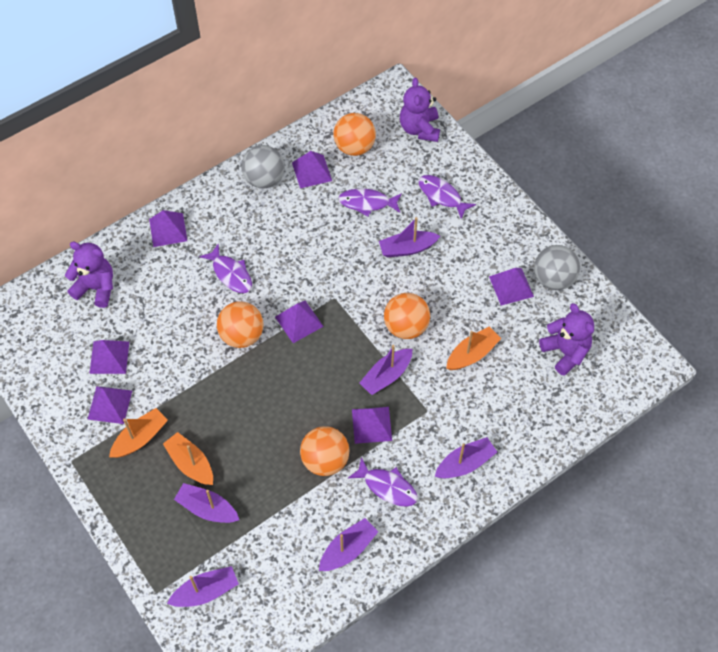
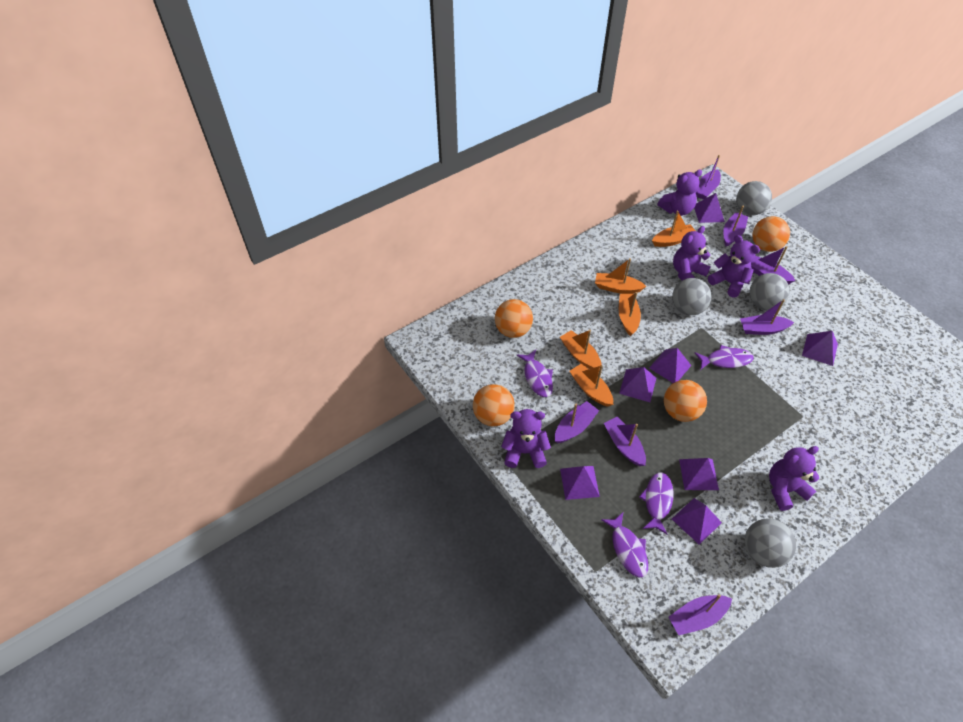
grey ball: [241,145,285,188] [534,245,580,290] = 2 -> [672,278,711,315] [736,181,772,215] [745,518,796,568] [749,273,790,310] = 4
orange boat: [109,408,168,458] [163,432,213,485] [446,326,501,370] = 3 -> [560,330,602,369] [570,364,613,407] [595,258,646,294] [619,292,641,336] [652,211,695,247] = 5
purple boat: [167,566,239,607] [174,483,239,523] [319,518,378,571] [359,345,412,395] [379,217,440,257] [435,437,497,478] = 6 -> [555,401,599,443] [604,417,646,466] [668,594,732,635] [696,155,721,199] [723,205,748,246] [740,299,794,335] [751,246,796,284] = 7
purple teddy bear: [65,242,113,308] [400,78,440,142] [539,303,594,376] = 3 -> [501,409,551,468] [658,170,702,216] [673,226,711,280] [708,235,760,298] [769,446,819,511] = 5

